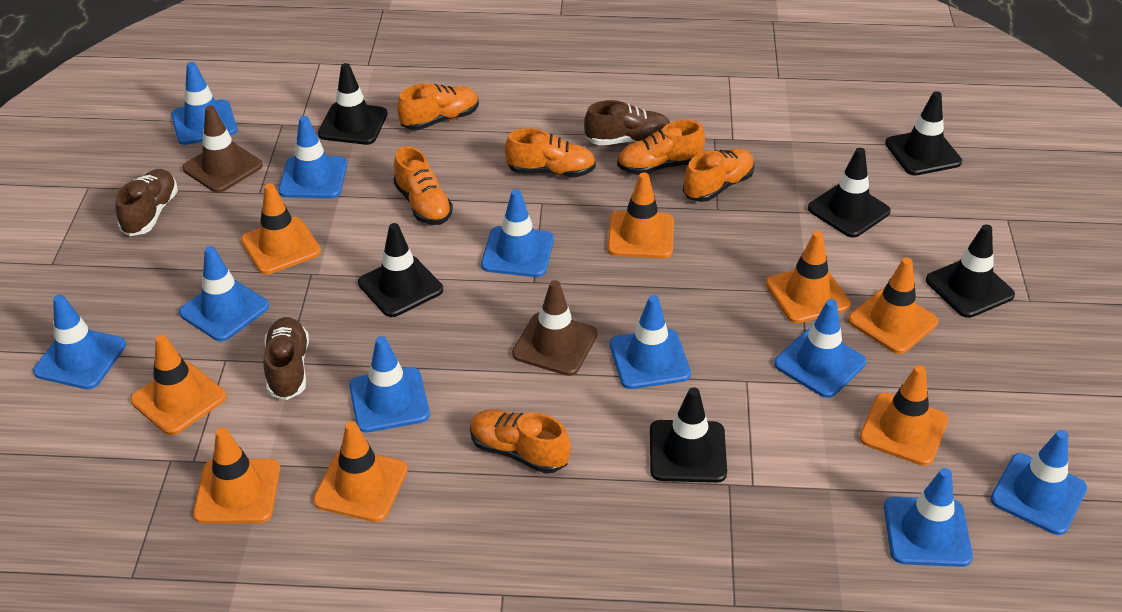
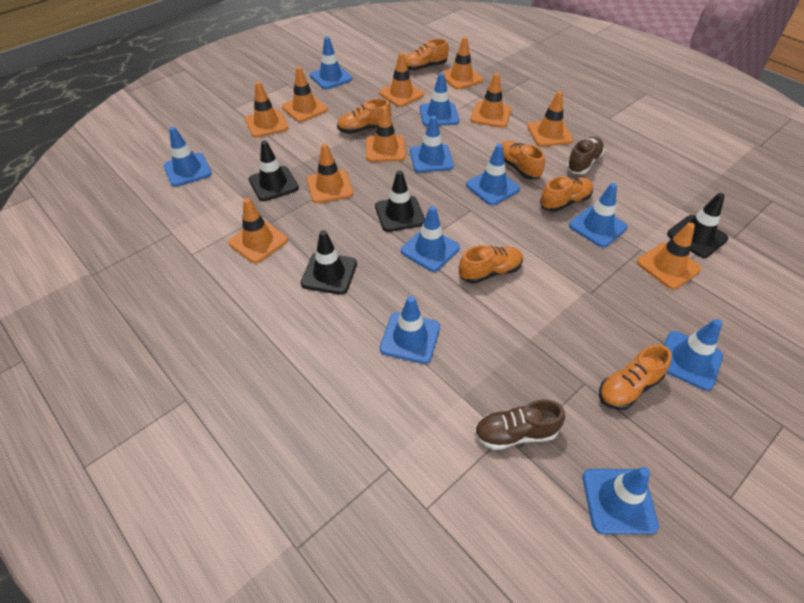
black traffic cone: [318,63,388,145] [358,223,443,317] [650,387,727,483] [808,148,891,238] [885,91,962,176] [926,224,1015,318] = 6 -> [249,141,299,201] [301,230,357,295] [375,171,425,232] [667,193,728,258] = 4
brown shoe: [115,169,178,236] [263,317,309,400] [584,100,670,145] = 3 -> [474,399,565,450] [566,137,604,174] = 2
brown traffic cone: [182,105,263,193] [512,280,598,376] = 2 -> none = 0
orange traffic cone: [130,335,226,435] [193,427,280,524] [241,183,321,275] [313,421,408,522] [608,173,674,259] [766,231,851,323] [848,258,938,354] [859,365,948,466] = 8 -> [228,198,288,263] [245,82,289,138] [282,67,328,122] [307,143,354,203] [366,106,406,162] [379,52,424,107] [441,37,483,90] [470,73,512,128] [527,91,573,147] [637,223,701,289] = 10

